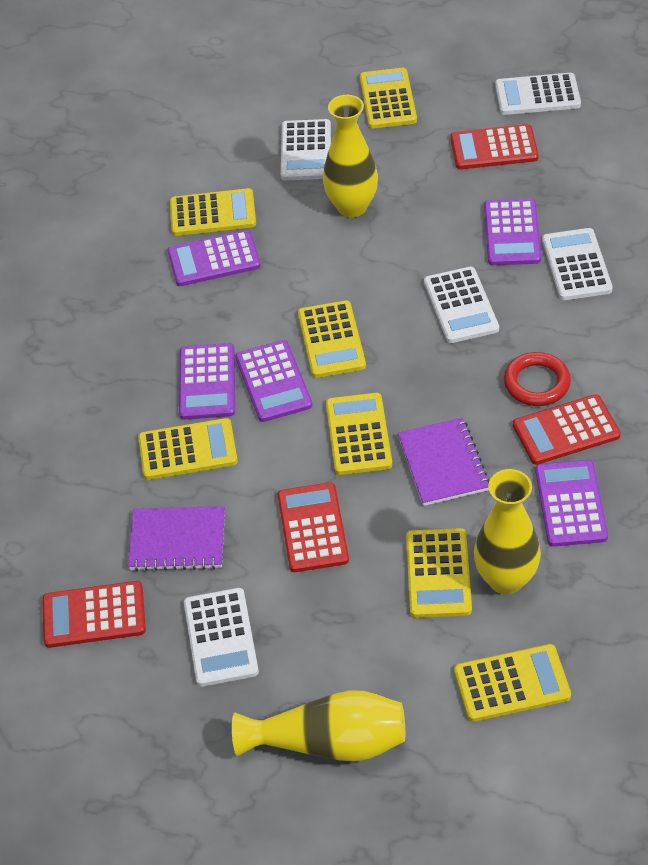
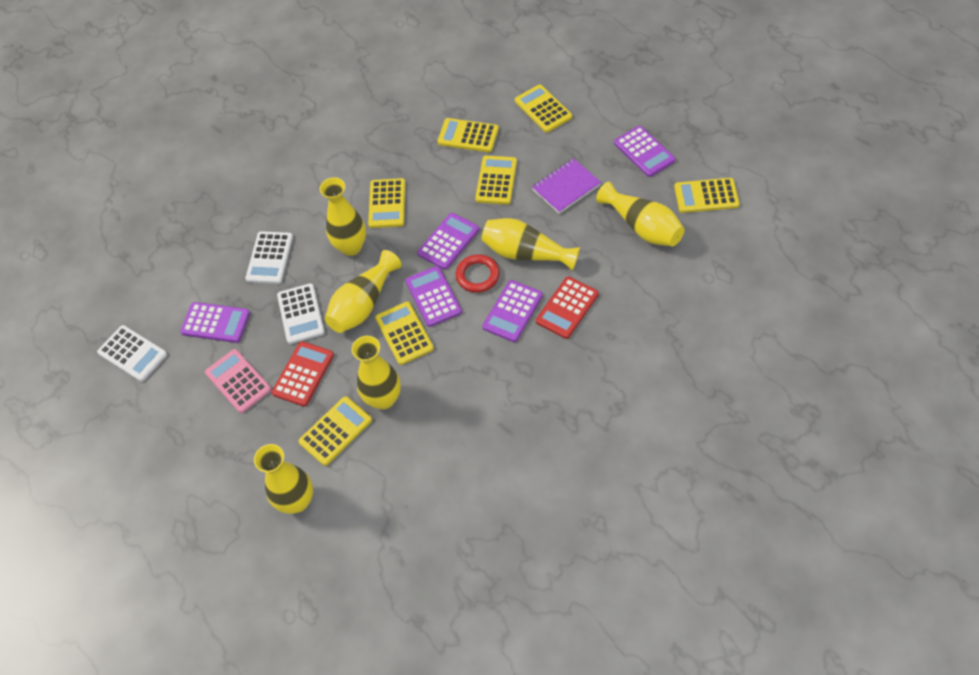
pink calculator: none = 0 -> [205,349,271,413] = 1
purple notebook: [128,506,225,571] [398,417,490,506] = 2 -> [532,158,601,214] = 1
red calculator: [42,581,146,648] [278,482,349,572] [450,124,539,169] [513,394,621,465] = 4 -> [272,341,334,407] [536,276,599,339] = 2
white calculator: [184,588,259,687] [281,119,331,181] [424,267,499,343] [495,73,581,115] [542,228,613,300] = 5 -> [97,325,167,382] [245,231,293,284] [277,283,325,344] = 3
yellow vase: [232,690,405,762] [323,95,378,217] [474,469,541,594] = 3 -> [254,444,313,514] [320,177,366,256] [325,250,402,333] [352,336,401,410] [481,218,580,271] [596,182,685,246] = 6

